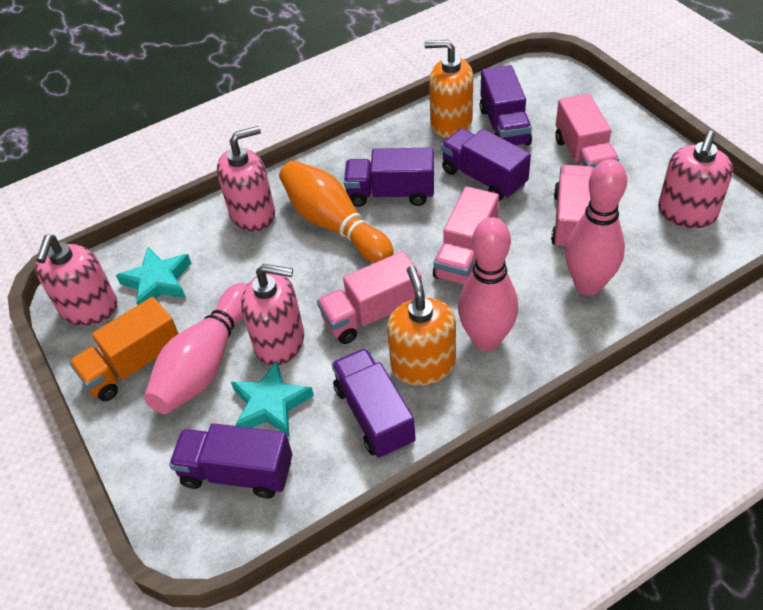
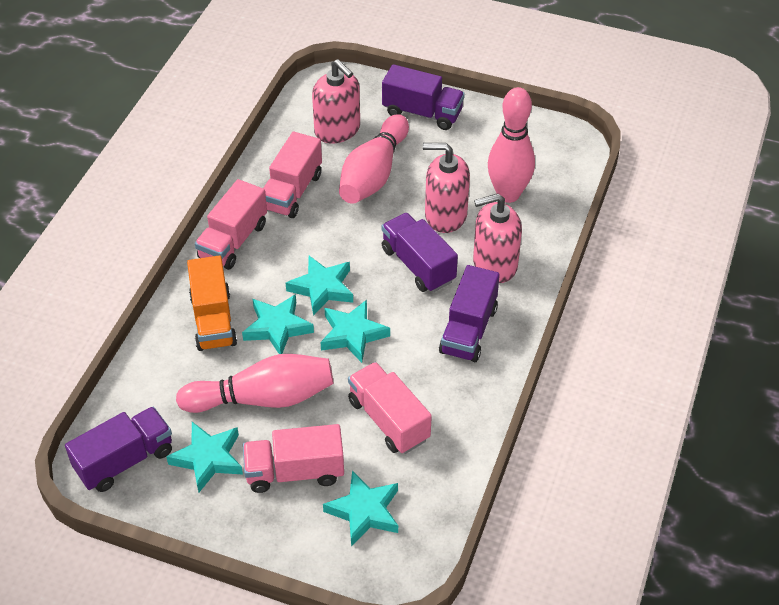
orange bowling pin: [279,160,394,263] = 1 -> none = 0
orange soap dispenser: [387,266,456,386] [424,40,473,138] = 2 -> none = 0
pink soap dispenser: [35,235,117,326] [217,126,275,232] [241,264,304,366] [658,131,733,228] = 4 -> [312,59,360,144] [423,143,470,233] [473,193,522,283] = 3
purple truck: [169,423,292,499] [332,348,416,458] [344,148,434,207] [441,128,531,201] [480,65,532,146] = 5 -> [65,407,172,492] [382,64,465,130] [382,213,458,292] [439,265,500,362] = 4
turquoise star: [116,247,191,305] [231,360,314,437] = 2 -> [166,422,243,492] [242,294,314,354] [286,256,353,316] [320,300,390,363] [323,470,398,547] = 5

